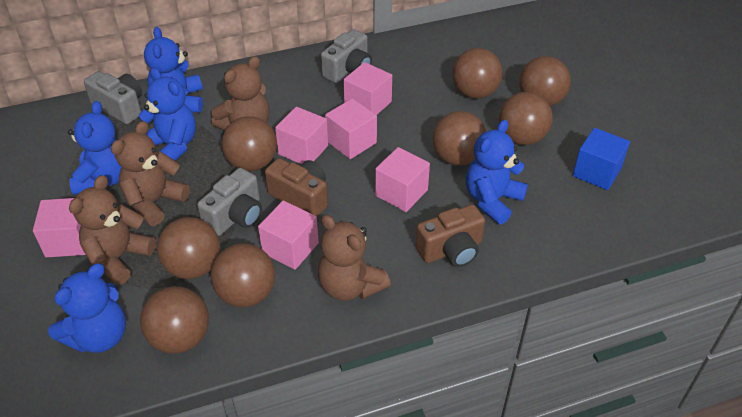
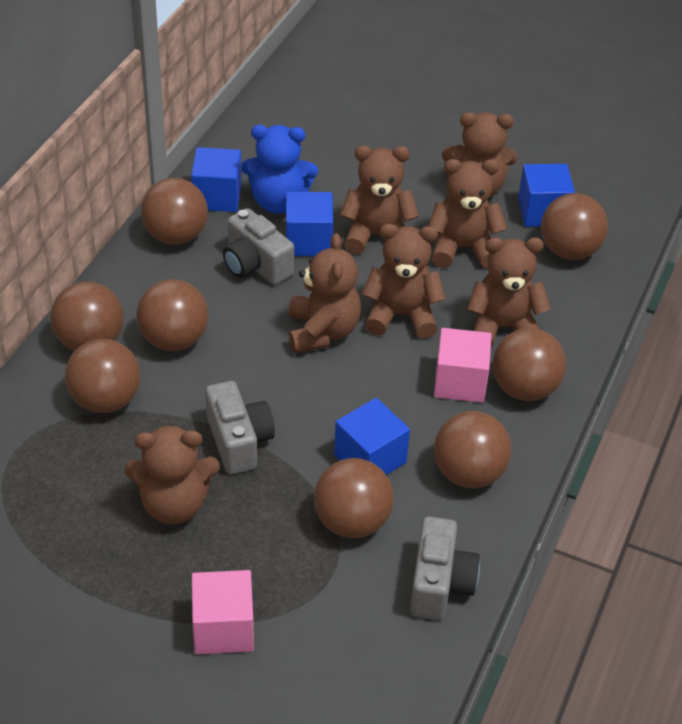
blue cube: [573,128,630,190] = 1 -> [191,147,242,212] [286,192,333,256] [334,398,410,475] [518,164,575,227] = 4
blue teddy bear: [48,263,126,353] [68,101,122,195] [139,68,196,161] [144,27,203,113] [466,120,528,224] = 5 -> [241,125,318,214] = 1
brown camera: [265,158,328,217] [416,204,485,267] = 2 -> none = 0
brown teddy bear: [69,175,156,285] [111,121,190,226] [211,56,269,131] [318,215,391,301] = 4 -> [125,424,220,524] [289,233,361,353] [340,146,419,255] [362,224,445,339] [428,159,507,268] [442,112,517,197] [467,237,551,347] = 7
pink cube: [33,198,86,258] [258,201,319,270] [275,107,328,164] [325,98,377,159] [343,62,392,115] [375,147,430,212] = 6 -> [192,570,254,654] [434,328,492,403] = 2

